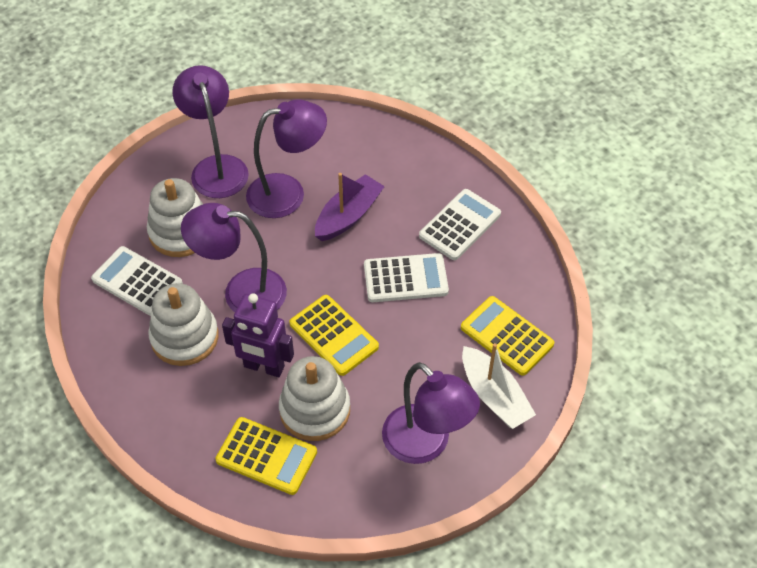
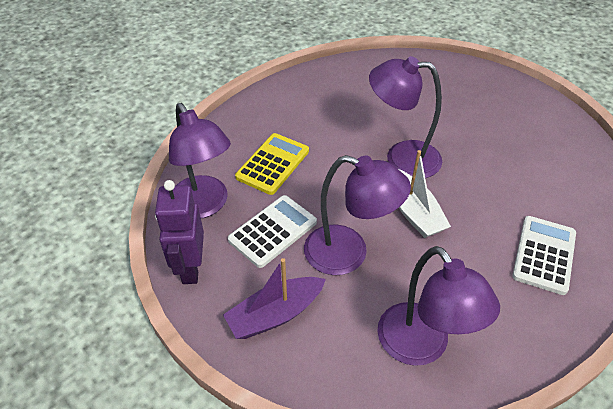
white calculator: [91,246,183,316] [364,253,449,302] [419,189,501,260] = 3 -> [228,195,317,268] [512,216,576,295] = 2
white stacking toy: [147,178,203,257] [148,283,219,366] [279,356,350,441] = 3 -> none = 0
yellow calculator: [215,417,317,495] [289,295,379,376] [461,296,554,375] = 3 -> [235,133,309,195] = 1

